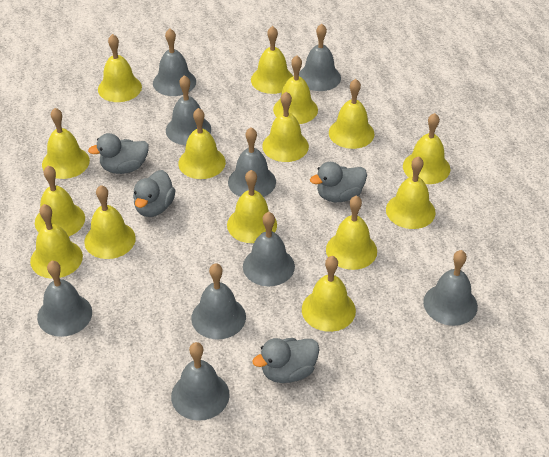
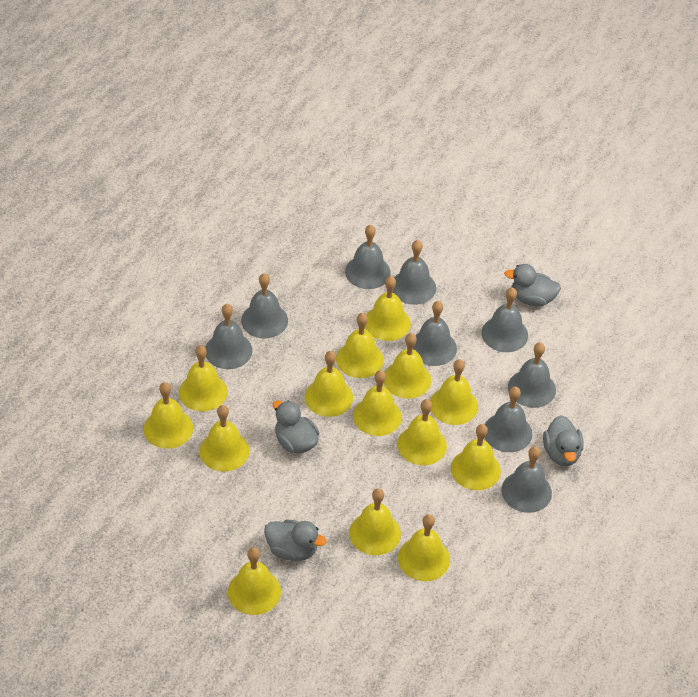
yellow bell: [30,204,83,279] [35,166,85,237] [42,108,90,179] [84,185,136,259] [98,34,142,102] [178,108,226,179] [227,170,277,243] [251,26,293,94] [262,92,309,162] [273,55,318,124] [302,256,356,332] [326,196,377,270] [329,79,375,149] [386,156,436,229] [403,113,450,184] = 15 -> [144,382,193,449] [179,345,228,411] [199,405,250,472] [228,547,281,615] [305,351,353,417] [336,313,384,378] [349,488,401,555] [353,370,402,436] [365,276,411,341] [384,333,431,399] [397,399,447,465] [398,514,450,581] [430,359,478,425] [451,424,501,490] = 14

